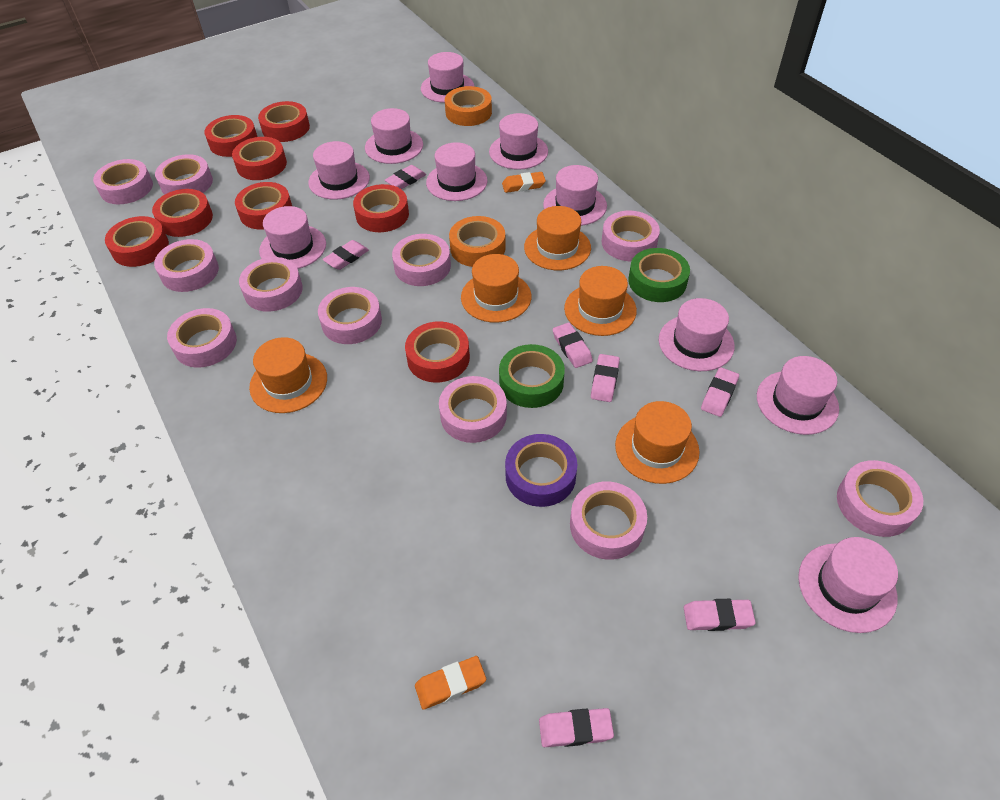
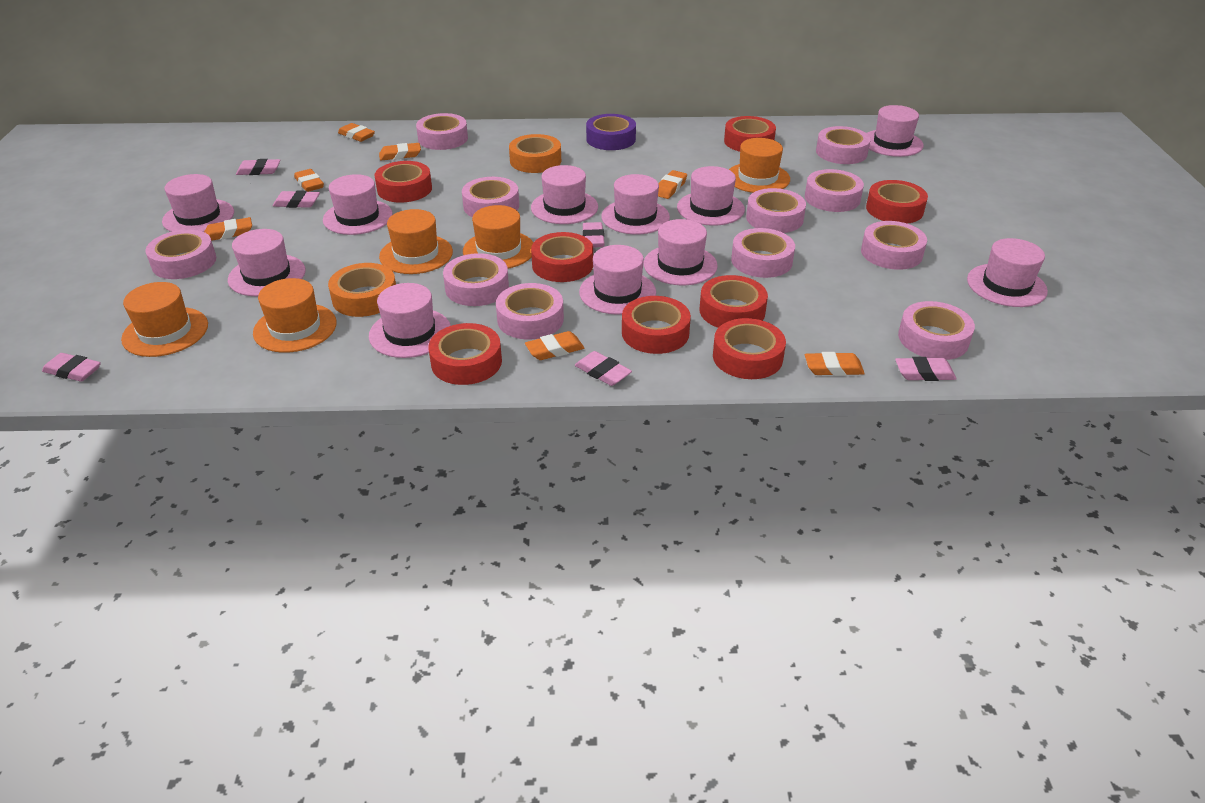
green tape: [499,344,565,408] [628,248,690,302] = 2 -> none = 0
orange eraser: [415,656,486,710] [502,172,546,193] = 2 -> [204,217,252,241] [294,169,324,192] [338,123,375,142] [379,143,421,161] [525,331,584,360] [658,170,687,199] [805,352,865,376] = 7
pink eraser: [322,240,369,270] [385,165,426,189] [539,708,614,747] [553,323,593,368] [591,354,620,402] [684,599,756,631] [701,367,739,417] = 7 -> [42,353,101,382] [236,159,280,175] [273,190,320,208] [575,351,632,386] [583,222,605,247] [895,357,956,381] = 6
pink hat: [259,206,326,269] [308,141,370,200] [365,108,423,164] [421,52,474,103] [426,142,488,201] [489,113,548,170] [543,165,607,226] [659,298,735,371] [757,356,839,435] [798,537,898,633] = 10 -> [162,174,234,232] [228,229,306,296] [323,174,393,235] [369,283,451,358] [531,165,598,224] [579,245,656,315] [601,174,670,235] [644,219,718,285] [677,166,745,226] [867,105,923,157] [967,238,1048,307] = 11

